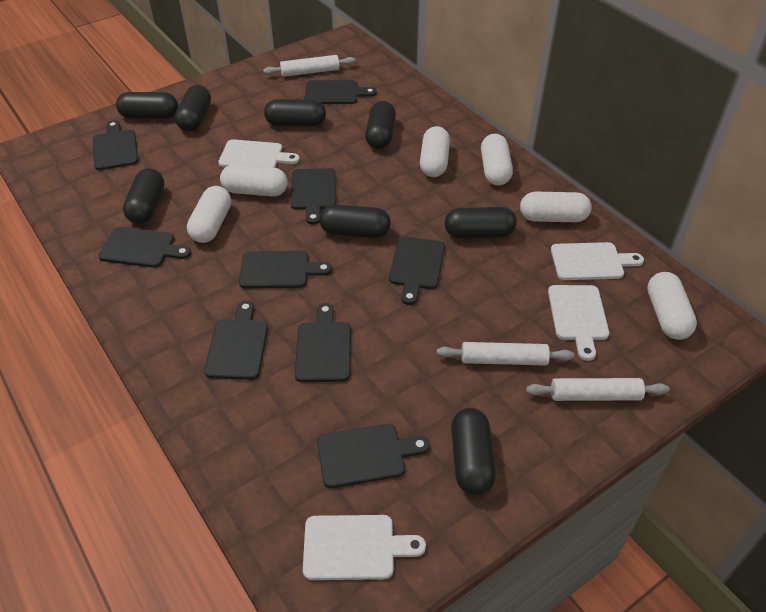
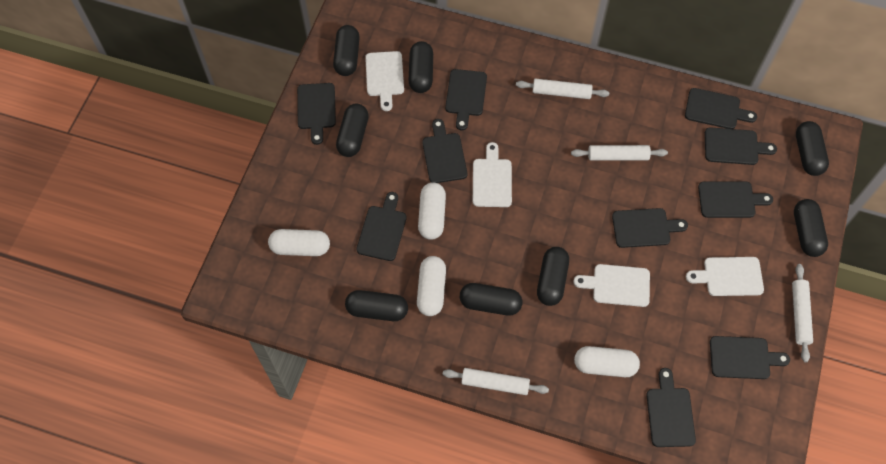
black cutting board: [93,120,138,170] [98,227,191,268] [204,301,268,380] [239,251,332,289] [291,168,336,225] [295,303,351,382] [305,80,377,104] [317,424,430,488] [389,237,445,305] = 9 -> [297,83,336,145] [356,192,407,261] [422,119,467,183] [445,69,487,131] [612,208,688,248] [646,368,696,447] [685,88,757,129] [698,181,773,218] [705,127,777,165] [710,336,790,379] = 10
white capsule: [187,186,231,243] [220,164,288,197] [420,126,450,177] [481,134,513,186] [520,192,592,222] [647,272,697,340] = 6 -> [268,229,330,256] [417,256,446,316] [418,183,446,240] [574,346,640,377] = 4
white rolling pin: [263,55,356,77] [437,342,574,366] [526,378,669,401] = 3 -> [443,368,549,395] [516,78,609,99] [571,145,668,161] [792,264,813,362] = 4

